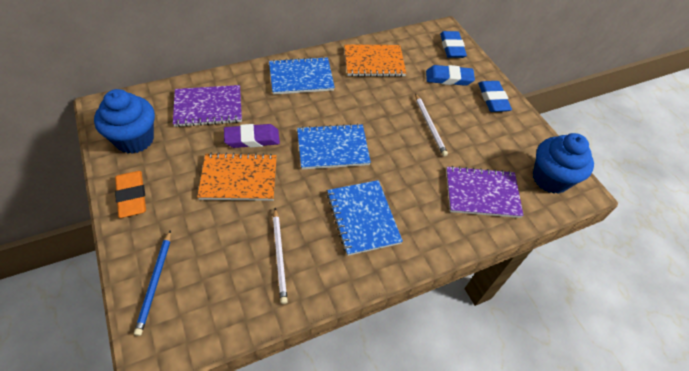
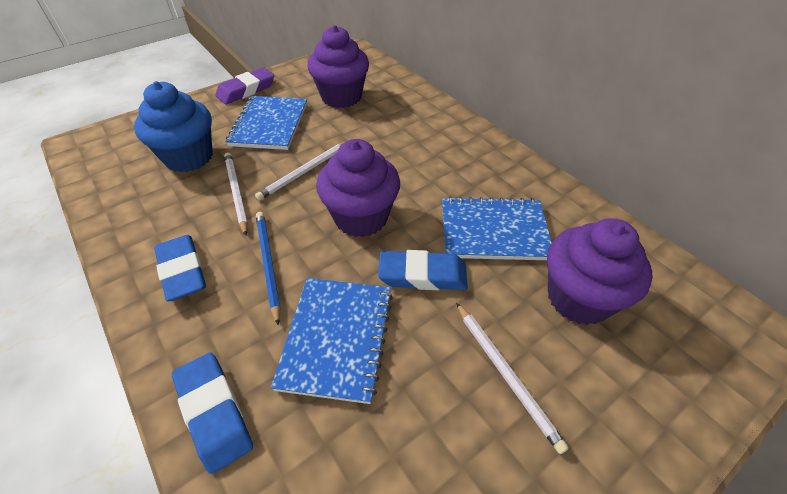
blue cupcake: [94,89,155,154] [533,133,594,194] = 2 -> [134,81,213,172] = 1
orange eraser: [115,171,146,218] = 1 -> none = 0
orange notebook: [197,152,277,201] [344,44,406,77] = 2 -> none = 0
purple cupcake: none = 0 -> [307,25,369,108] [316,139,400,237] [547,218,652,325] = 3
purple notebook: [173,85,242,127] [446,166,524,218] = 2 -> none = 0
white pencil: [273,208,288,304] [415,93,448,157] = 2 -> [224,152,248,235] [255,142,344,201] [456,303,569,454] = 3

